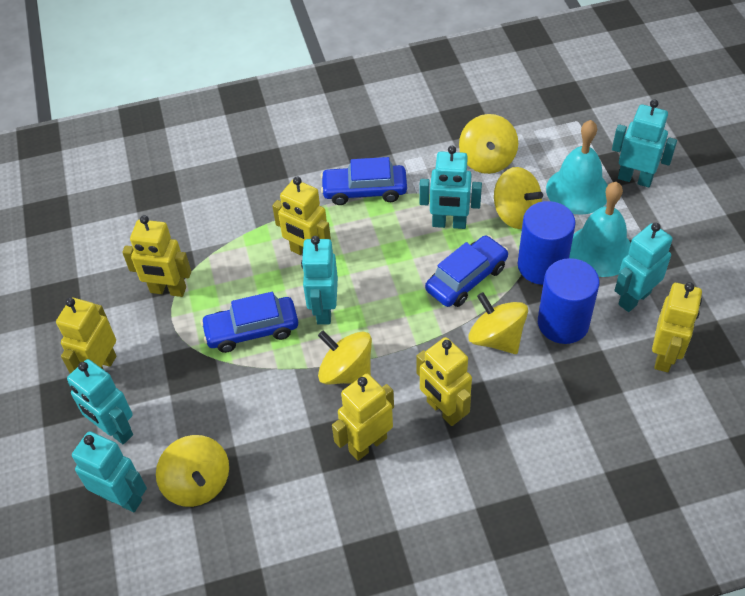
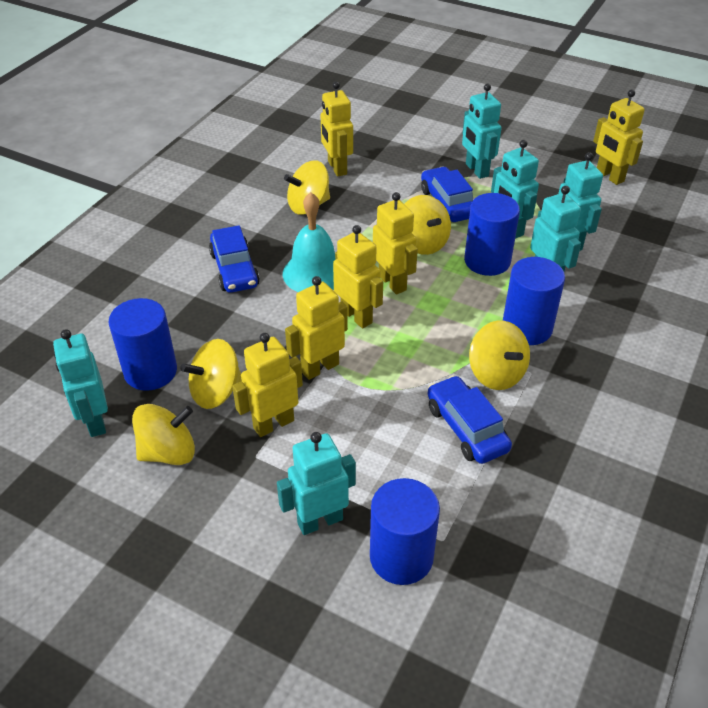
blue cylinder: [518,201,576,285] [538,258,599,344] = 2 -> [109,298,177,391] [370,478,440,585] [464,193,520,276] [503,257,565,345] = 4
turquoise bell: [546,120,608,215] [569,182,631,277] = 2 -> [283,192,335,292] = 1

